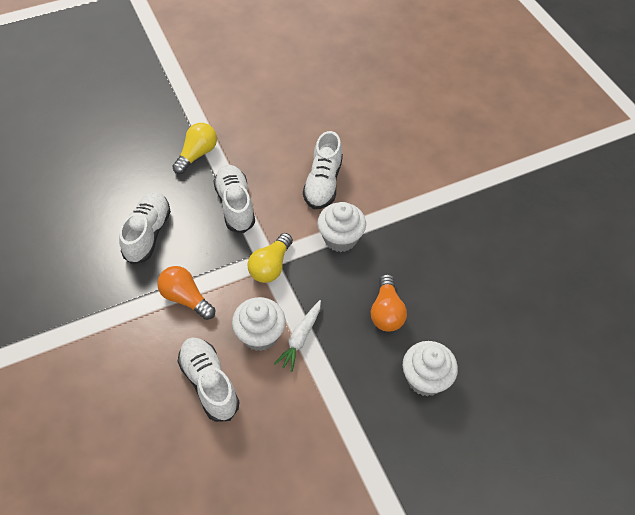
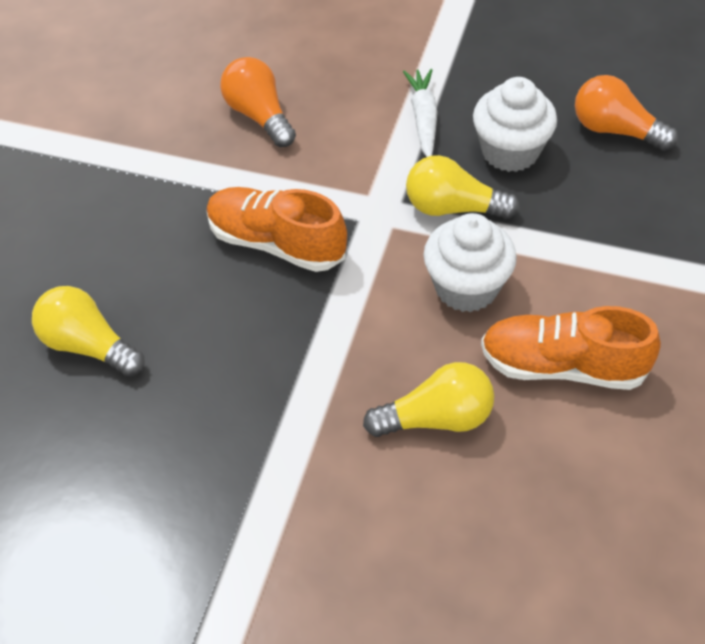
orange shoe: none = 0 -> [206,187,347,272] [481,306,661,390] = 2
white cupcake: [232,297,285,351] [318,202,366,252] [403,341,458,396] = 3 -> [423,213,517,312] [473,77,557,172] = 2
white shoe: [119,192,171,265] [177,337,240,422] [213,165,255,233] [303,131,343,209] = 4 -> none = 0
yellow light bulb: [172,123,217,174] [248,233,293,283] = 2 -> [32,286,145,377] [363,362,494,437] [406,155,520,219] = 3

